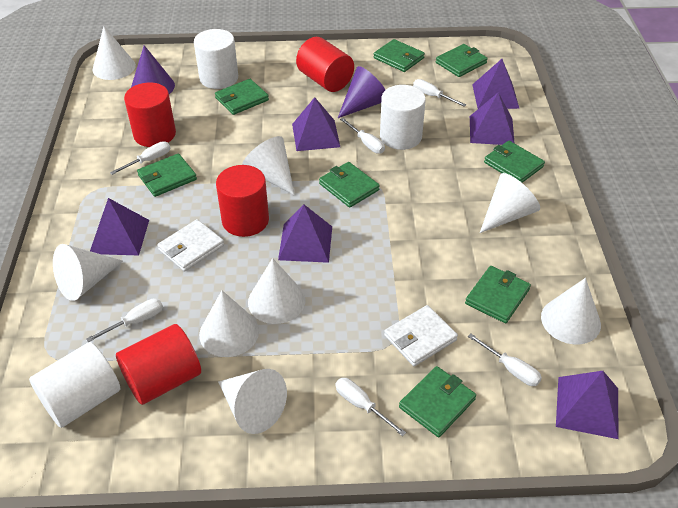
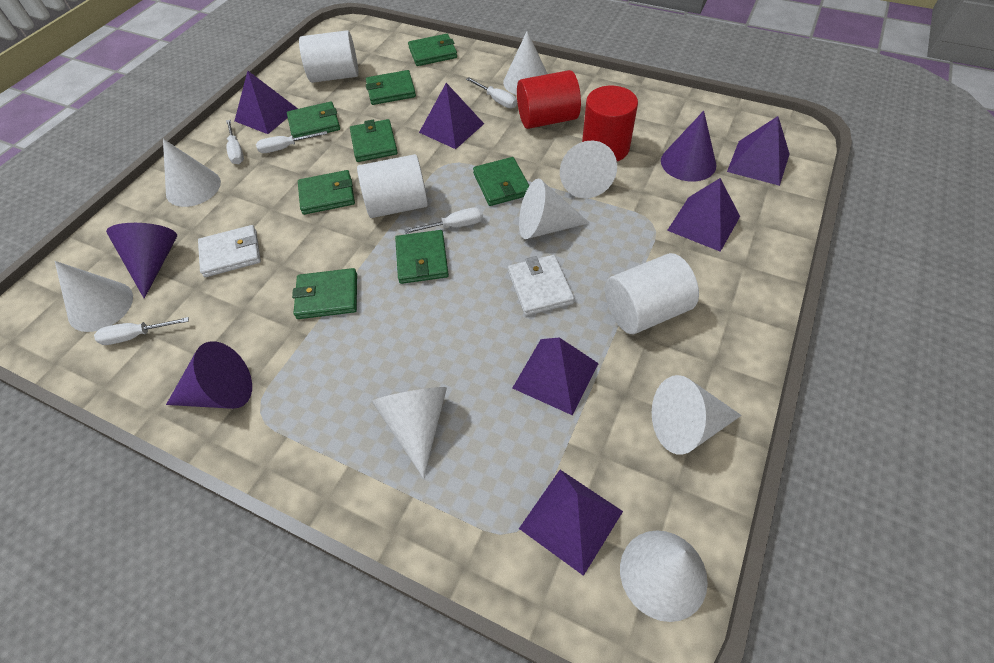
purple cone: [131,45,175,94] [338,66,386,118] = 2 -> [106,223,177,299] [166,341,252,409] [661,111,717,182] = 3
red cylinder: [116,324,201,405] [124,83,176,147] [216,165,269,237] [296,37,354,92] = 4 -> [517,70,581,129] [582,86,638,161] = 2
white screwdriver: [86,298,163,342] [110,141,170,175] [335,378,406,436] [340,118,385,154] [413,79,466,107] [468,334,542,386] = 6 -> [94,317,189,345] [226,120,244,164] [256,131,327,153] [404,207,483,234] [466,77,517,108] = 5

